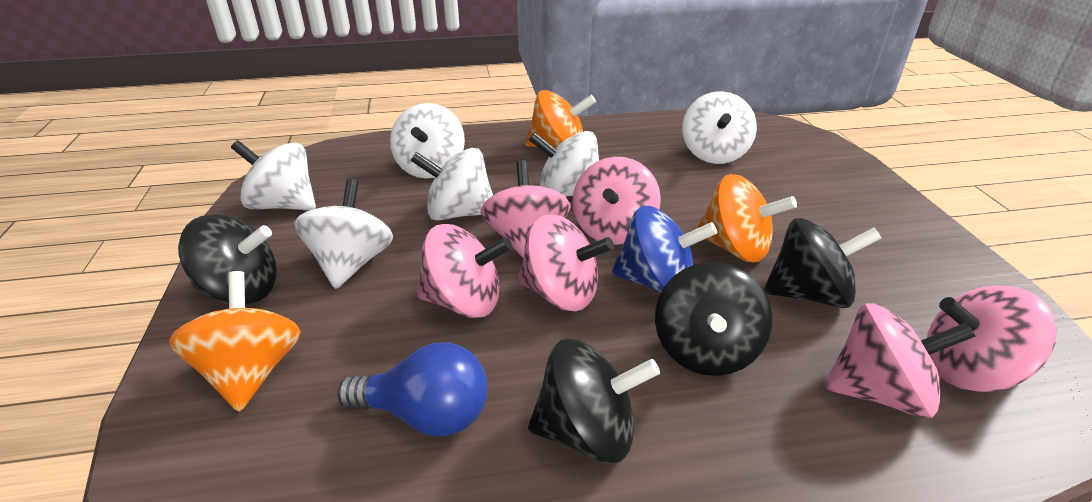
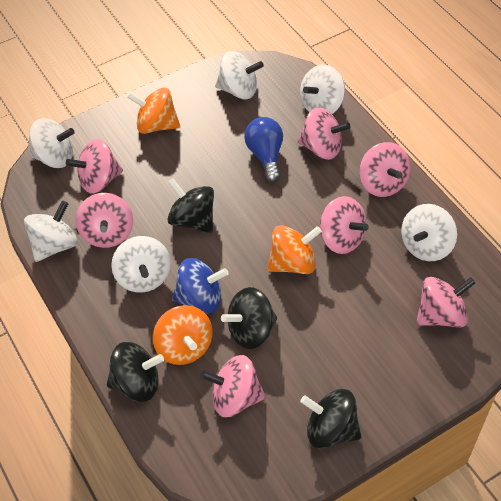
pink spinning top: [417,224,512,318] [480,160,570,258] [518,215,614,311] [572,157,661,245] [824,303,975,418] [927,285,1057,392] = 6 -> [66,139,123,194] [76,193,133,248] [201,355,266,417] [298,107,351,160] [320,196,369,254] [359,142,410,197] [416,277,475,328] = 7

